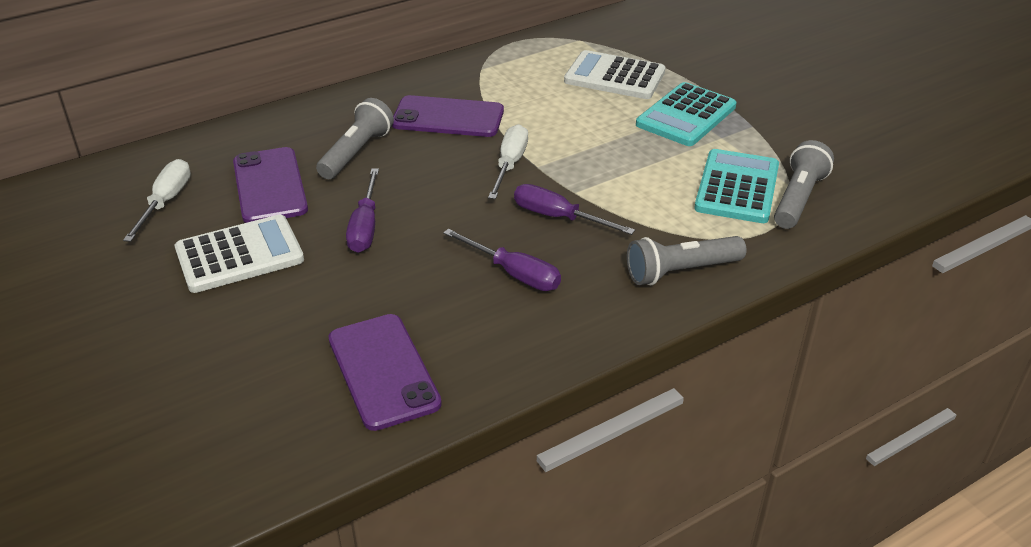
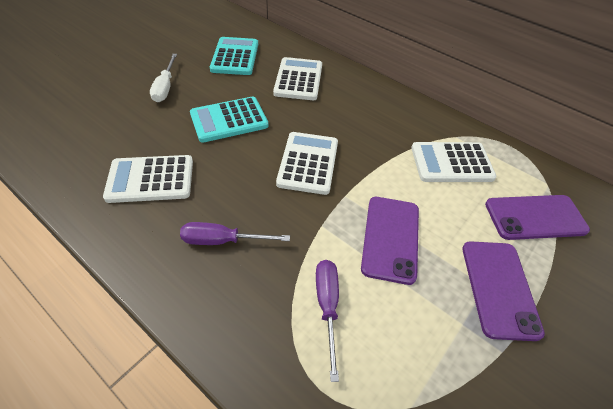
grey flashlight: [316,98,394,179] [627,236,746,285] [774,140,834,229] = 3 -> none = 0
purple screwdriver: [346,168,379,253] [443,229,561,291] [514,184,635,235] = 3 -> [180,222,290,245] [316,260,339,382] = 2
white calculator: [175,214,304,293] [564,50,665,99] = 2 -> [103,155,193,203] [273,57,322,100] [276,132,338,195] [411,142,497,182] = 4
white screwdriver: [123,159,191,242] [488,124,528,199] = 2 -> [150,54,177,102] = 1

